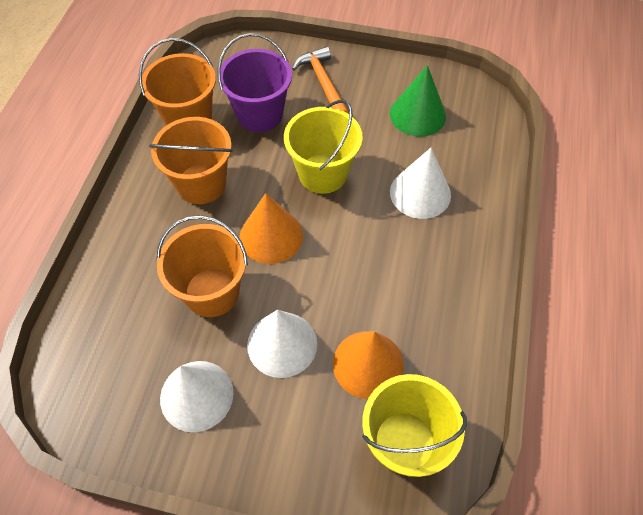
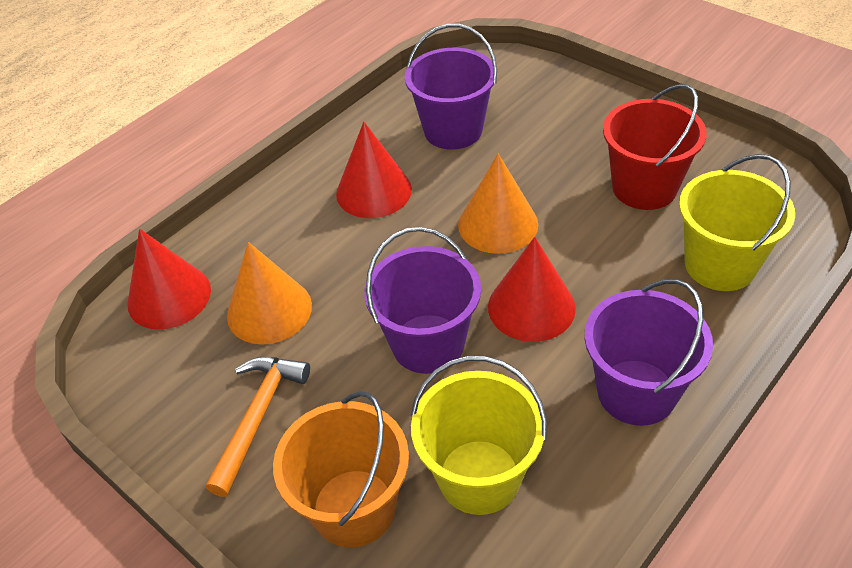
green cone: [390,65,446,137] = 1 -> none = 0
orange bucket: [139,38,216,126] [149,117,233,204] [157,215,248,317] = 3 -> [273,391,409,548] = 1
purple bucket: [217,33,292,132] = 1 -> [364,227,481,374] [405,24,497,150] [584,279,713,426] = 3
red bucket: none = 0 -> [603,84,707,210] = 1
red cone: none = 0 -> [128,229,211,330] [336,122,412,218] [488,237,576,342] = 3
white cone: [160,361,234,432] [247,310,317,378] [390,148,451,219] = 3 -> none = 0

